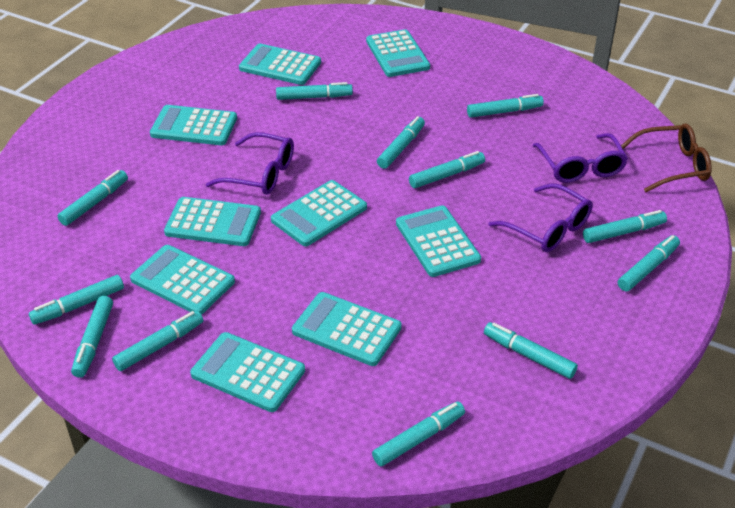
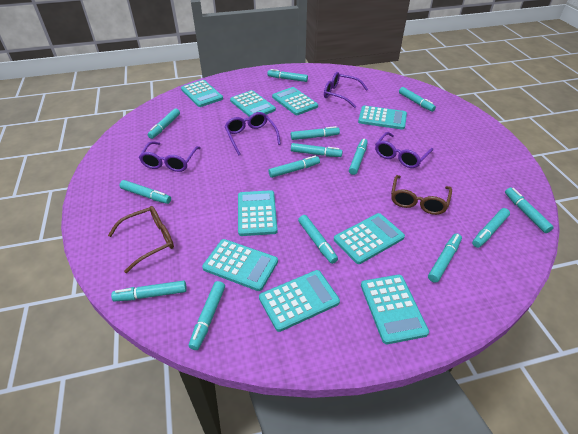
brown glasses: [621,123,712,192] = 1 -> [108,206,174,273] [391,175,452,215] = 2
purple glasses: [206,132,294,195] [489,183,593,252] [533,133,628,183] = 3 -> [139,141,200,172] [224,112,281,155] [324,72,368,108] [375,132,433,168] = 4
turquoise marker: [29,275,124,325] [57,170,128,226] [71,296,113,378] [112,311,203,371] [276,82,353,100] [372,401,465,466] [377,116,425,169] [409,151,485,188] [467,94,544,118] [484,322,578,379] [583,210,667,243] [618,235,680,291] = 12 -> [111,281,187,301] [119,180,171,204] [148,108,180,139] [189,281,225,350] [267,69,308,82] [268,156,320,178] [291,126,340,140] [291,143,343,157] [298,215,338,264] [349,139,368,175] [399,87,436,112] [428,233,462,283] [472,208,510,248] [505,188,554,233] = 14

